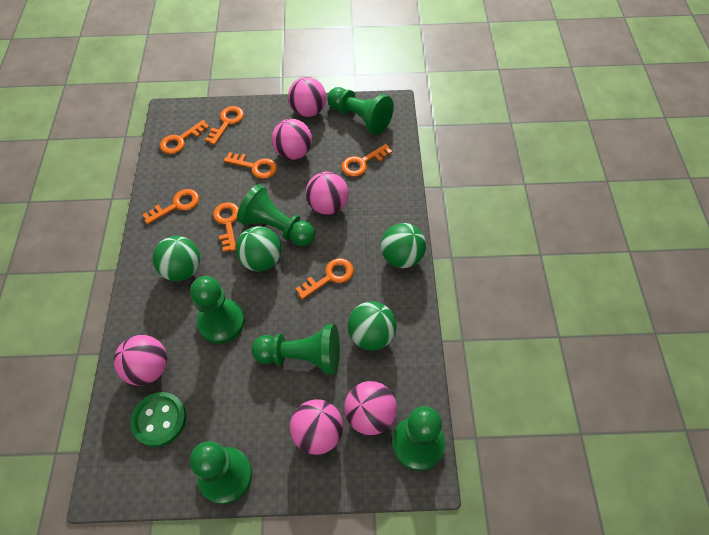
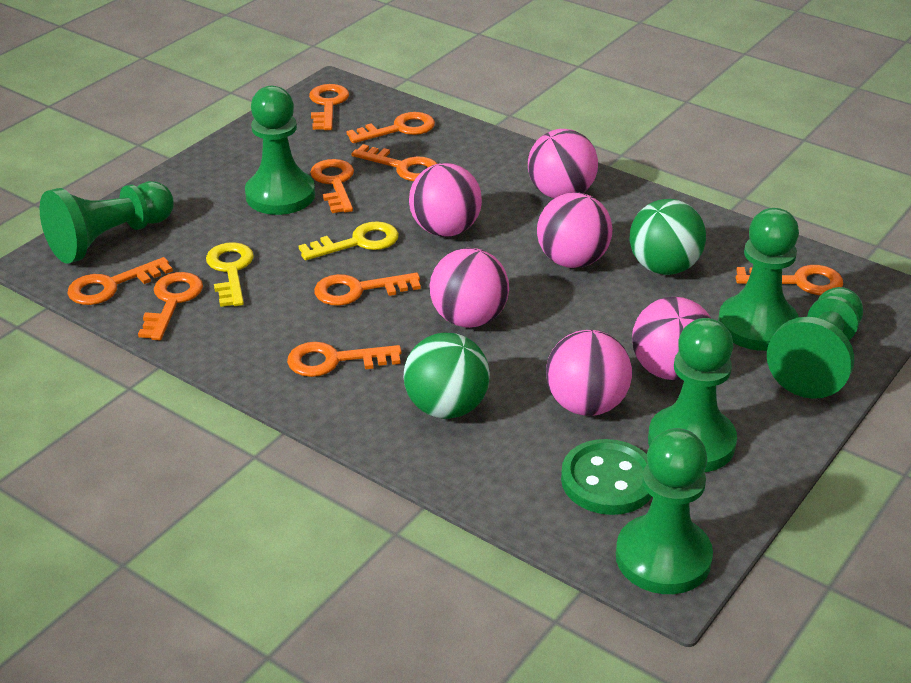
green ball: [153,236,200,281] [236,226,281,271] [348,301,396,350] [381,223,426,268] = 4 -> [404,332,490,419] [630,199,706,275] = 2
orange key: [143,189,199,224] [160,120,210,154] [205,106,244,145] [213,202,239,252] [224,152,277,179] [295,258,354,300] [342,144,392,177] = 7 -> [67,257,173,305] [138,272,203,340] [287,342,402,377] [309,84,349,130] [310,159,354,213] [314,273,421,306] [347,112,435,143] [352,144,437,181] [736,265,843,295] = 9
yellow key: none = 0 -> [206,242,254,307] [299,221,399,260] = 2

